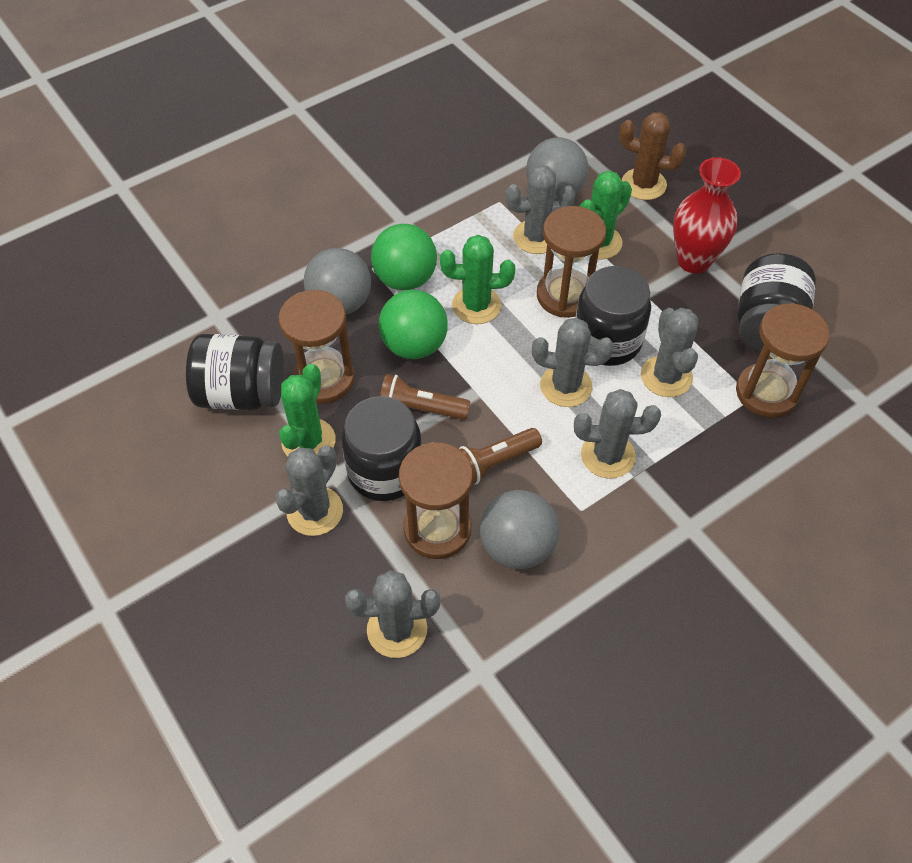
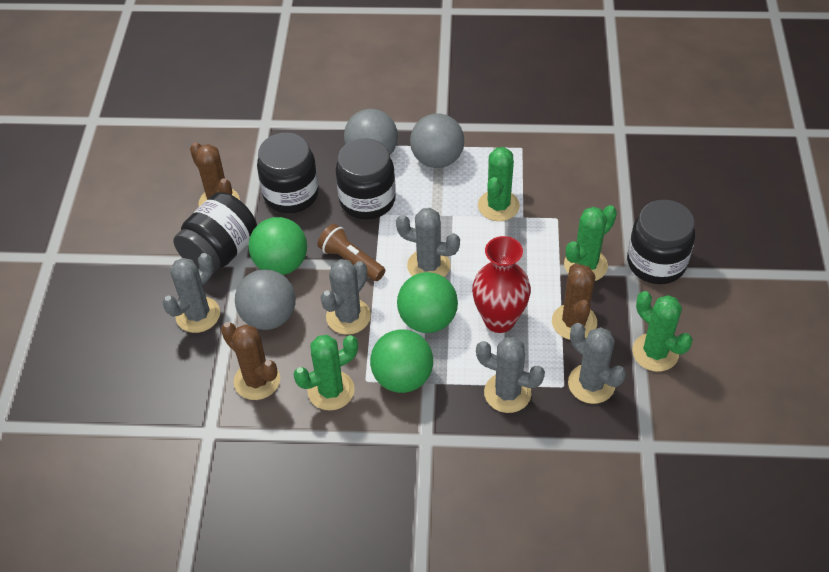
brown cactus: [619,112,687,200] = 1 -> [190,142,240,207] [221,322,280,400] [552,263,597,340] = 3
brown flashlight: [380,374,470,420] [459,428,542,485] = 2 -> [317,224,385,281] = 1
brown hourglass: [279,290,355,404] [399,442,473,559] [537,206,606,318] [736,303,830,418] = 4 -> none = 0
green ball: [371,224,437,290] [379,290,448,359] = 2 -> [248,217,307,275] [370,329,433,393] [397,272,458,333] = 3
green cactus: [279,364,336,456] [440,235,515,324] [580,171,632,260] = 3 -> [294,335,358,411] [478,147,520,221] [564,205,617,281] [632,291,692,372] = 4
grey cactus: [275,445,343,536] [345,570,440,658] [505,165,575,254] [532,318,614,407] [574,389,661,479] [641,308,698,397] = 6 -> [162,253,220,333] [321,259,371,335] [396,208,460,277] [476,337,545,413] [568,323,626,404] = 5

